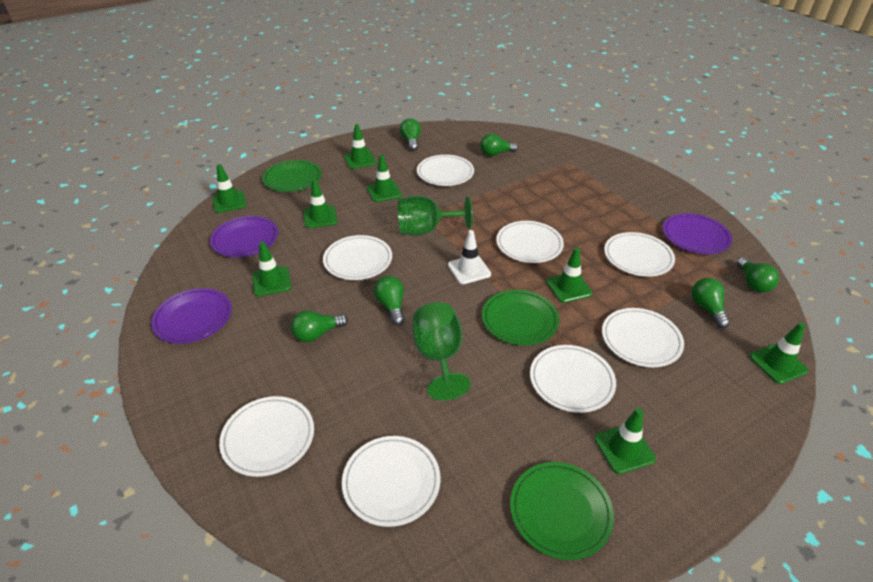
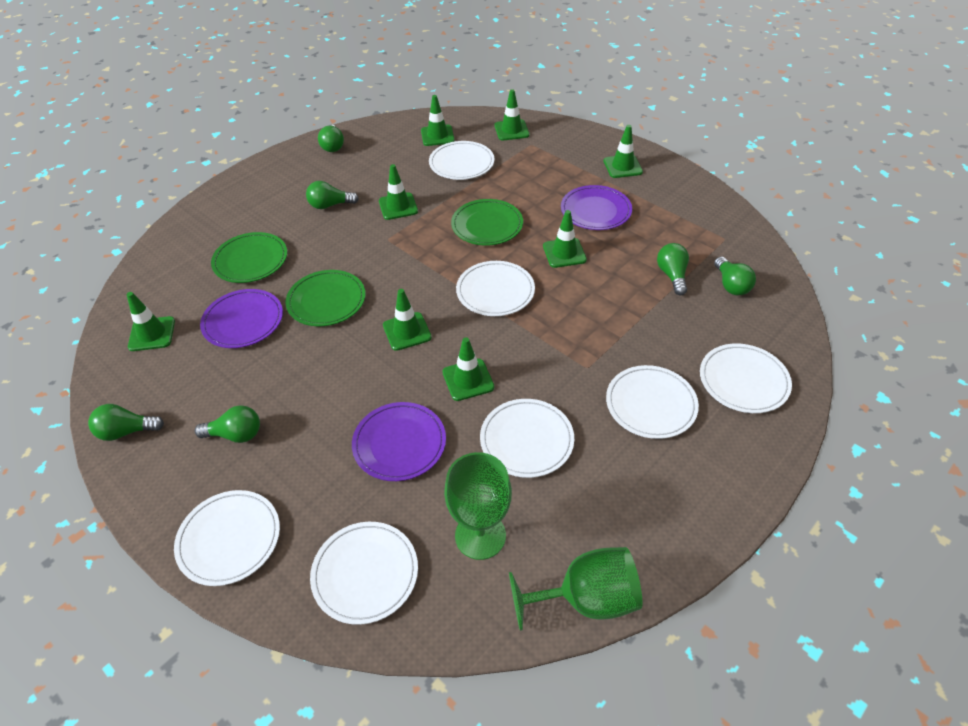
white plate: [219,396,314,477] [323,235,392,280] [342,436,441,527] [417,155,474,186] [496,221,564,263] [530,345,616,413] [602,308,684,367] [604,232,675,277] = 8 -> [174,490,280,586] [310,522,418,625] [429,141,494,180] [456,261,535,316] [480,399,574,478] [606,365,699,439] [700,343,792,413] = 7
white traffic cone: [448,230,491,284] = 1 -> none = 0

